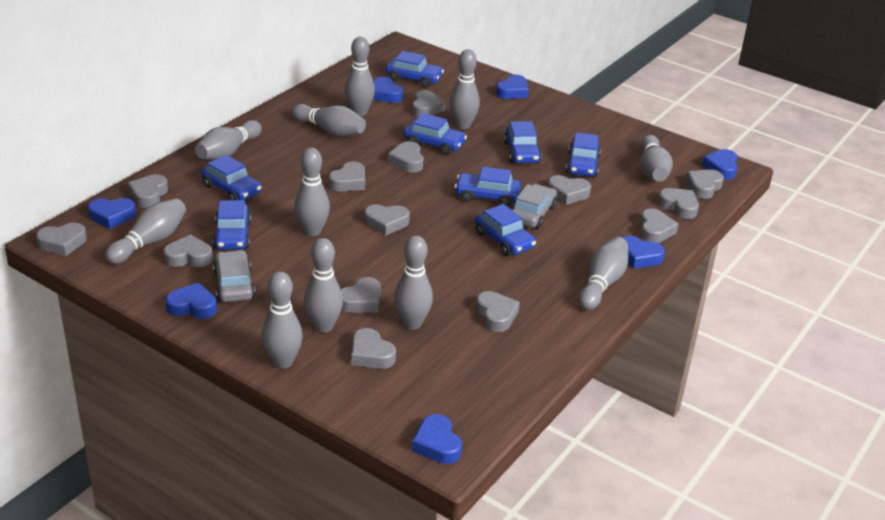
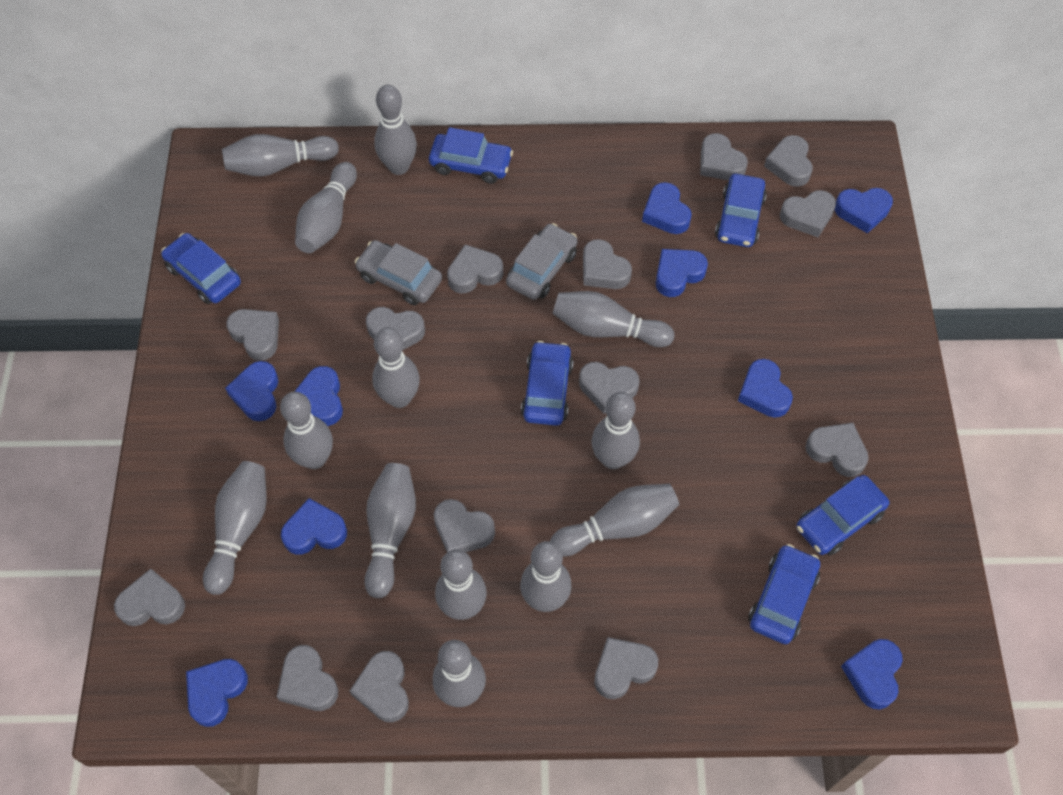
blue car: [201,155,262,200] [213,200,251,250] [386,51,444,88] [403,113,467,155] [455,167,521,207] [475,204,536,256] [504,121,542,163] [566,132,601,177] = 8 -> [161,233,241,304] [429,127,513,184] [521,341,573,426] [715,174,767,247] [749,544,820,644] [796,475,889,555] = 6
blue heart: [88,198,136,229] [165,283,217,319] [373,77,403,103] [412,414,462,464] [496,75,529,99] [622,236,665,269] [702,149,738,180] = 7 -> [186,659,248,727] [225,361,279,421] [281,498,347,555] [294,366,343,426] [642,182,692,234] [656,249,708,297] [738,359,793,418] [835,188,893,233] [841,639,903,709] = 9
grey bowling pin: [105,198,186,264] [195,120,262,160] [261,271,303,369] [291,104,366,137] [294,148,330,236] [304,238,343,333] [345,37,375,116] [394,236,433,330] [449,49,480,129] [578,237,628,310] [640,135,673,182] = 11 -> [203,461,267,595] [222,134,339,176] [280,392,333,469] [295,162,357,253] [365,463,416,598] [372,327,420,408] [374,85,417,175] [433,640,486,707] [435,549,487,620] [520,541,571,612] [550,484,679,556] [552,291,674,347] [592,392,640,469] = 13

